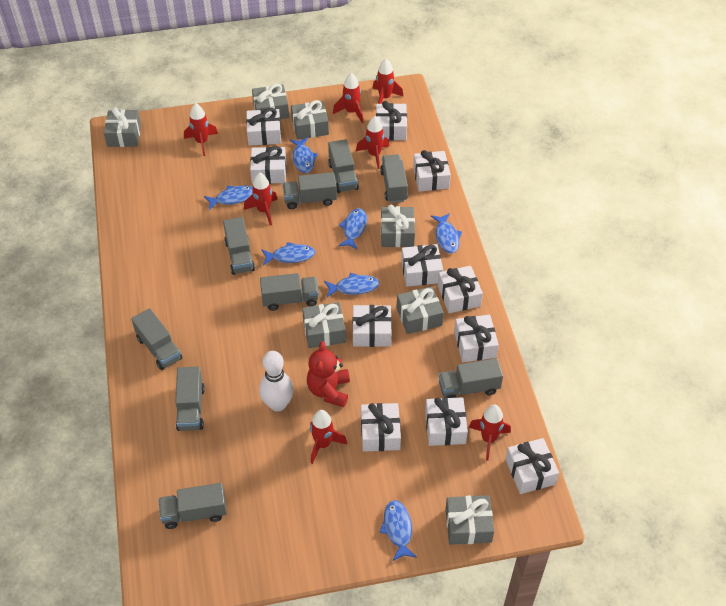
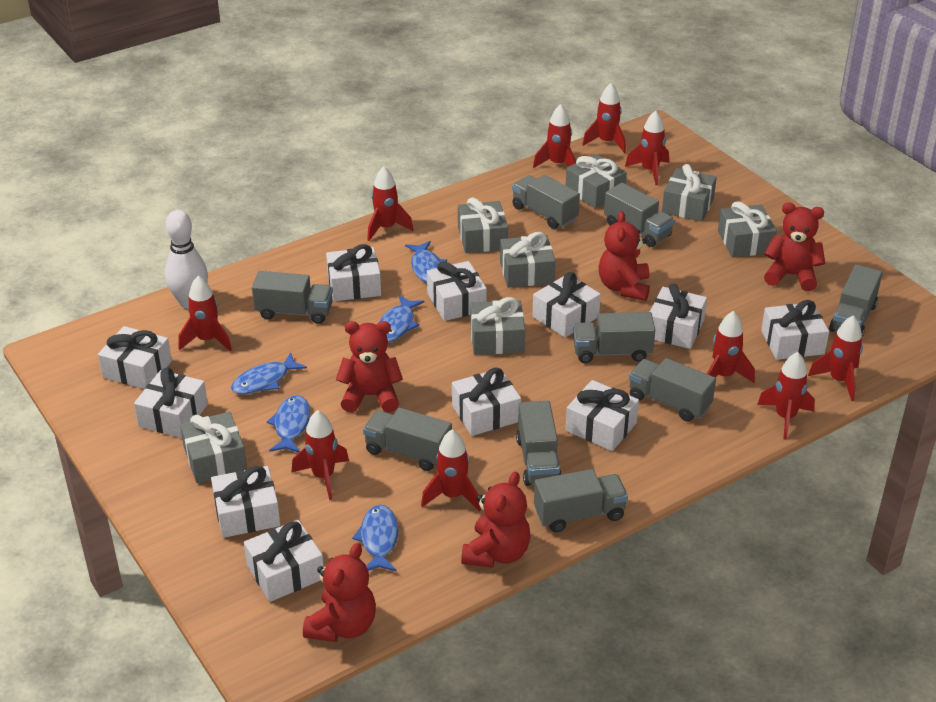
blue fish: [204,185,253,210] [262,242,316,265] [290,137,318,173] [324,273,380,297] [338,208,367,250] [379,500,417,561] [431,213,462,253] = 7 -> [231,352,307,394] [267,395,310,453] [352,505,398,571] [379,295,425,342] [405,241,447,283] = 5
red rocket: [184,103,218,156] [244,173,278,226] [310,410,347,464] [333,73,363,123] [356,116,389,169] [373,59,404,104] [469,404,511,461] = 7 -> [179,276,232,351] [291,410,349,500] [367,166,413,241] [421,429,481,512] [533,104,576,168] [582,83,626,153] [625,110,669,185] [707,311,755,383] [757,352,815,440] [808,315,863,401] = 10
red teddy bear: [307,341,350,407] = 1 -> [303,543,376,642] [336,321,403,413] [461,472,531,568] [599,211,650,301] [764,202,825,291] = 5

